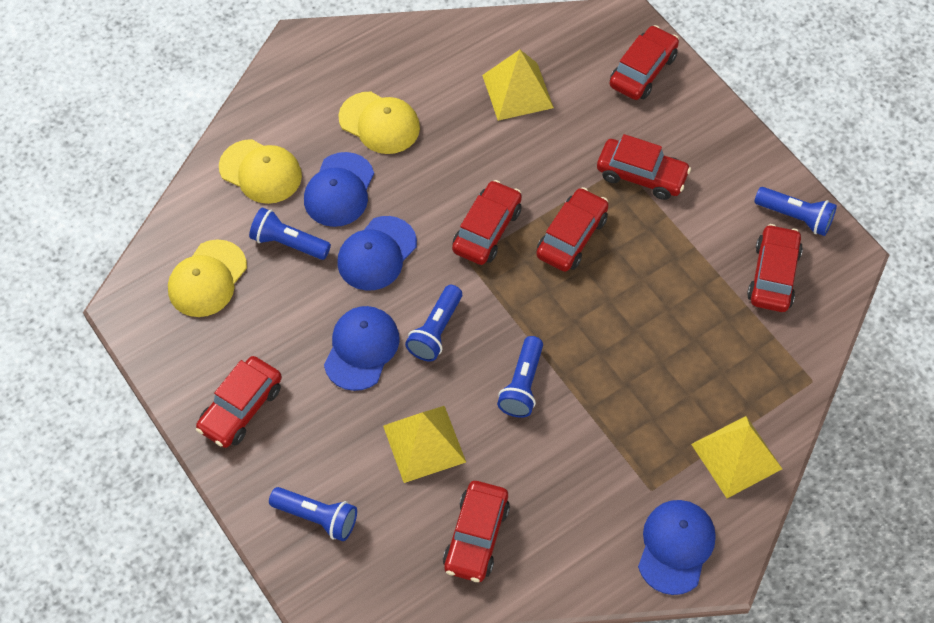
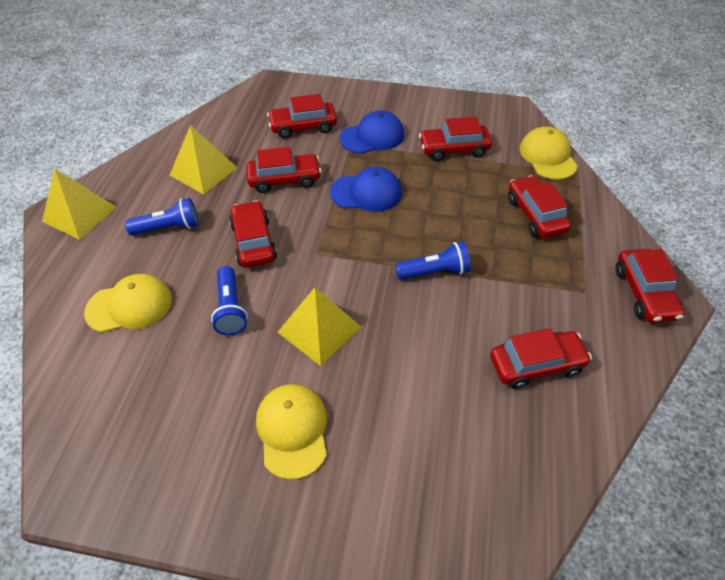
blue cap: [304,152,374,227] [324,306,400,391] [337,216,417,290] [638,500,716,595] = 4 -> [330,167,402,212] [340,111,404,154] = 2
blue flashlight: [249,207,331,260] [269,487,357,541] [405,285,462,362] [497,336,543,418] [755,187,837,236] = 5 -> [125,198,199,235] [211,266,248,335] [395,242,471,280] = 3

